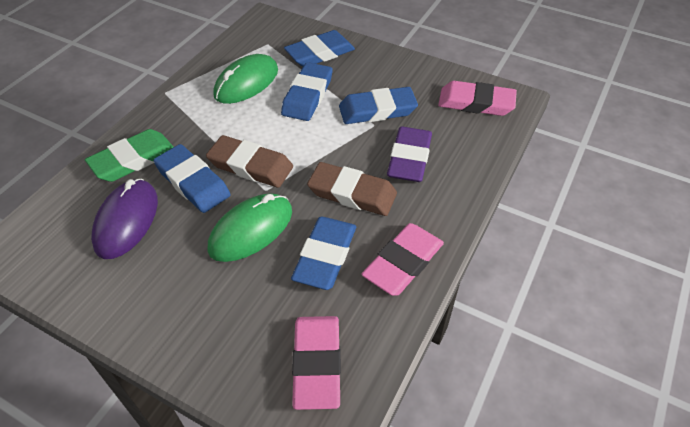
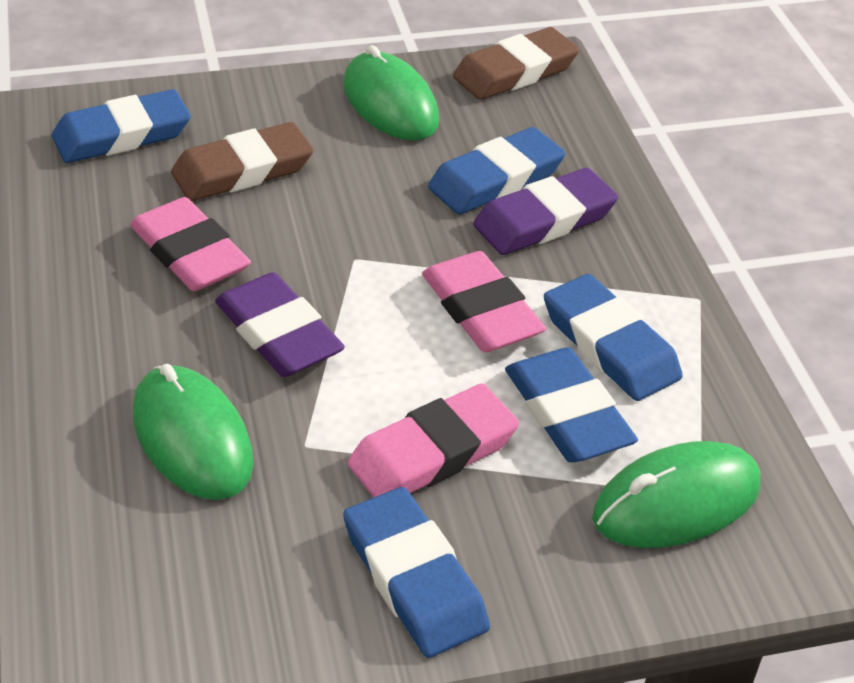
green eraser: [85,129,173,182] = 1 -> none = 0
green mouse: [208,193,292,262] [213,54,278,104] = 2 -> [133,364,254,500] [343,45,439,141] [592,441,761,548] = 3
purple eraser: [387,126,432,182] = 1 -> [215,272,345,377] [473,168,618,255] = 2
purple mouse: [91,179,158,259] = 1 -> none = 0

